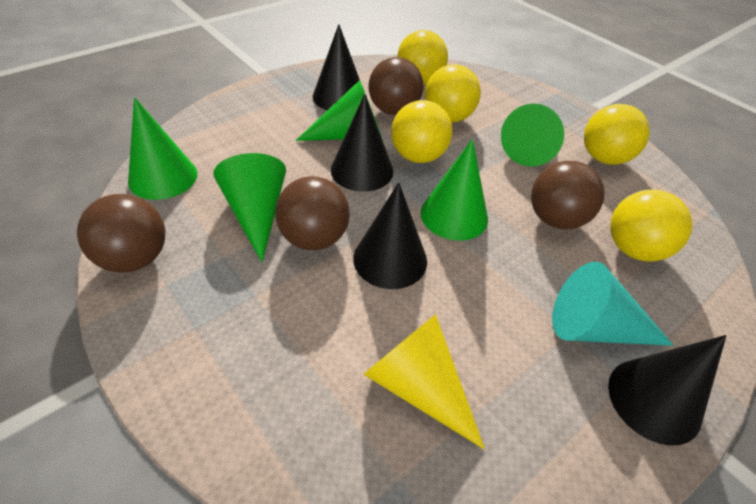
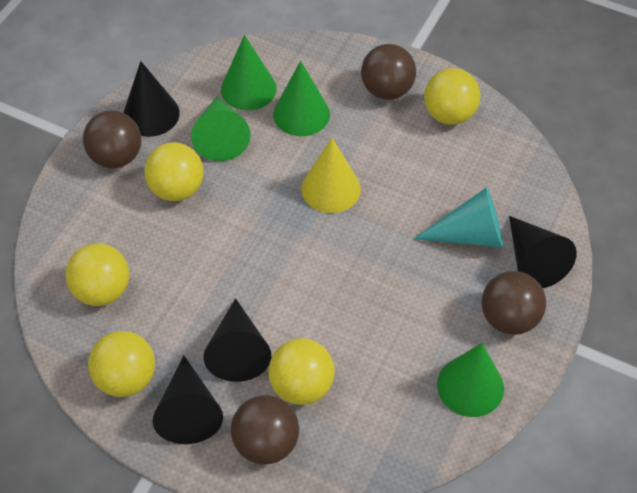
green cone: [128,97,197,200] [213,153,286,262] [296,80,382,141] [421,139,488,241] [501,103,564,167] = 5 -> [191,97,251,161] [221,35,277,110] [273,61,330,136] [437,343,504,417] = 4

